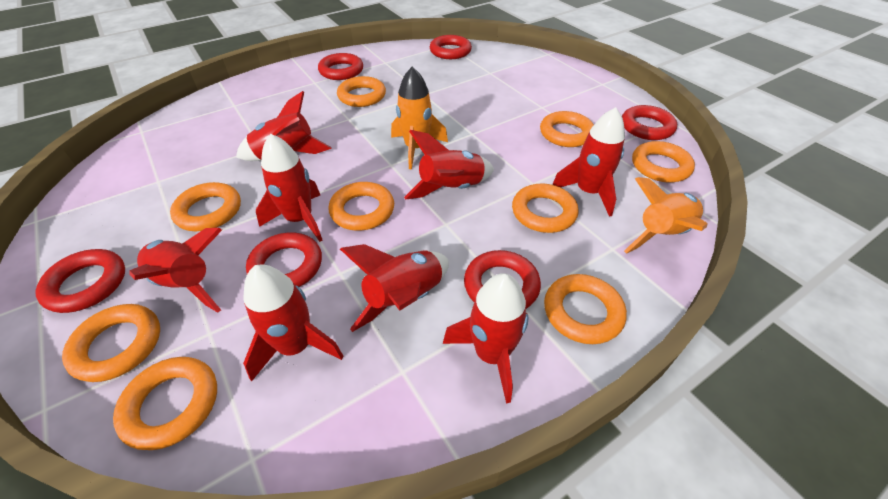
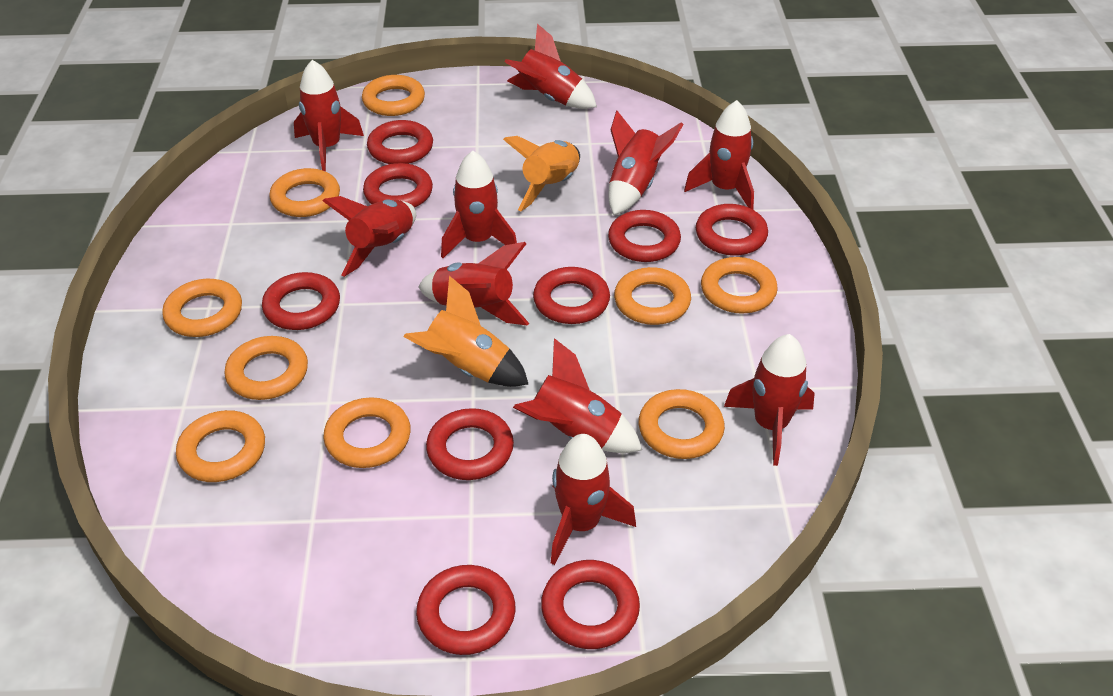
red ring: [35,249,125,313] [246,233,322,287] [318,53,363,80] [430,35,472,59] [464,250,541,309] [622,105,677,140] = 6 -> [262,272,340,330] [363,163,433,208] [367,120,433,164] [416,565,515,655] [426,408,514,480] [533,267,610,324] [541,560,640,649] [608,210,681,262] [696,204,768,256] = 9
red rocket: [129,228,222,313] [236,91,332,161] [243,265,343,381] [256,134,322,242] [340,244,449,332] [404,130,494,200] [443,273,529,404] [552,107,625,217] = 8 -> [294,60,364,171] [323,196,416,277] [418,242,529,326] [441,151,517,258] [504,24,597,109] [513,338,642,453] [551,434,636,565] [608,111,684,215] [684,100,754,209] [724,334,815,466] = 10

